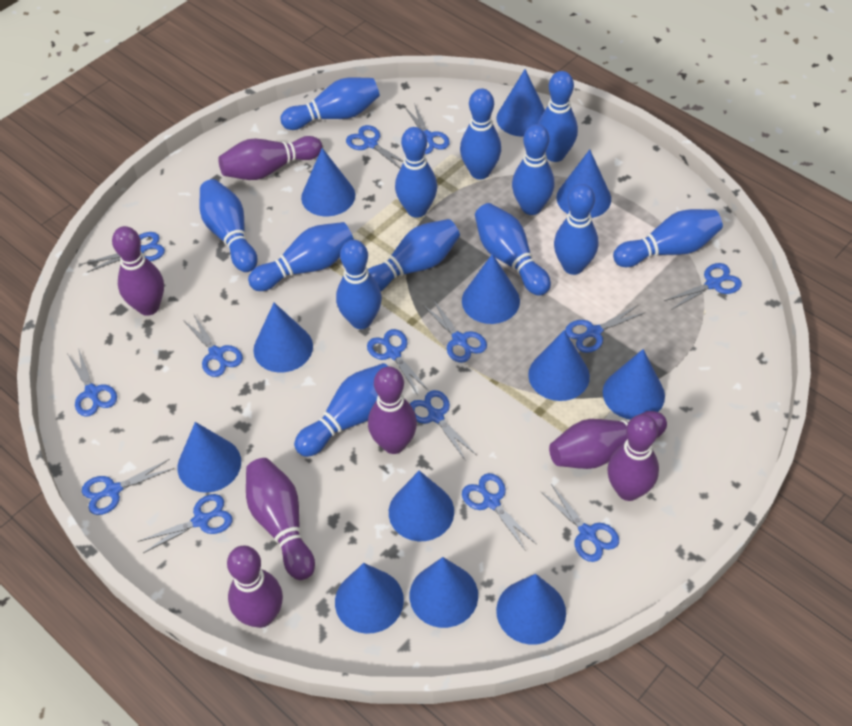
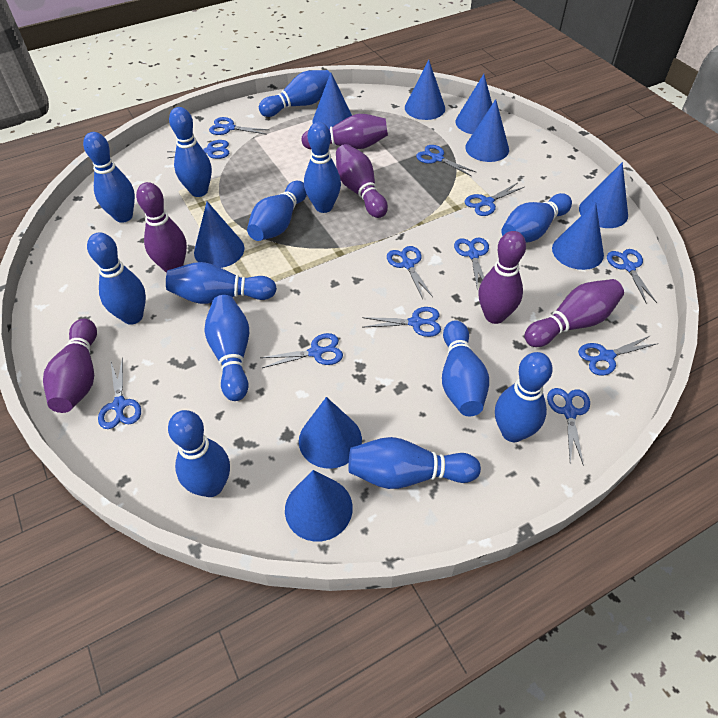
blue cone: [178,422,241,493] [253,303,313,372] [301,148,355,216] [335,563,404,634] [389,471,454,541] [410,557,478,628] [462,254,520,324] [496,69,545,137] [496,574,566,645] [528,330,590,401] [557,149,611,218] [603,349,665,420] = 12 -> [194,201,245,268] [285,470,353,542] [299,397,362,469] [312,73,352,129] [405,60,445,120] [455,74,492,134] [465,99,509,162] [552,202,604,270] [579,162,628,228] = 9
blue scissors: [68,348,117,417] [82,459,174,515] [84,232,165,272] [138,494,232,553] [183,315,243,377] [346,125,403,168] [367,329,429,395] [404,103,450,154] [410,390,476,461] [423,299,487,363] [462,473,536,551] [540,484,619,562] [565,305,646,353] [664,263,742,310] = 14 -> [98,357,141,429] [167,140,229,159] [209,117,269,135] [260,333,343,368] [362,307,441,337] [387,246,433,299] [416,145,476,176] [454,238,489,287] [465,183,524,216] [547,388,590,466] [578,335,658,376] [607,249,657,303] = 12
purple bowling pin: [112,226,164,316] [218,136,322,180] [227,546,283,628] [246,458,315,580] [368,367,417,454] [549,411,667,469] [607,414,659,501] = 7 -> [43,318,97,413] [136,182,187,273] [302,114,388,149] [336,144,388,218] [478,231,526,324] [524,279,624,347] = 6

